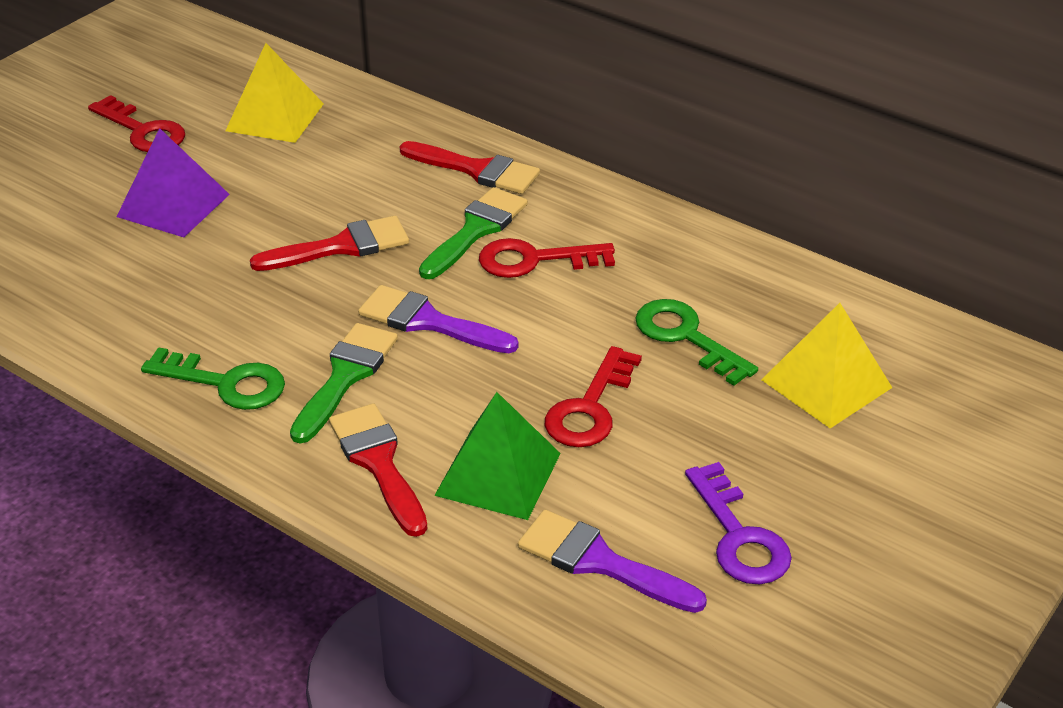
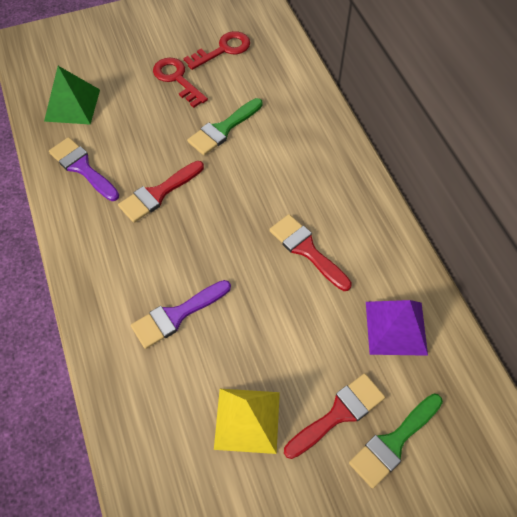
green key: [141,347,285,410] [635,299,758,386] = 2 -> none = 0
purple key: [685,462,792,584] = 1 -> none = 0
red key: [88,95,185,152] [479,238,615,278] [545,346,642,447] = 3 -> [153,58,208,108] [184,31,250,70] = 2
yellow pyramid: [226,43,324,143] [761,303,892,428] = 2 -> [214,389,280,454] = 1

